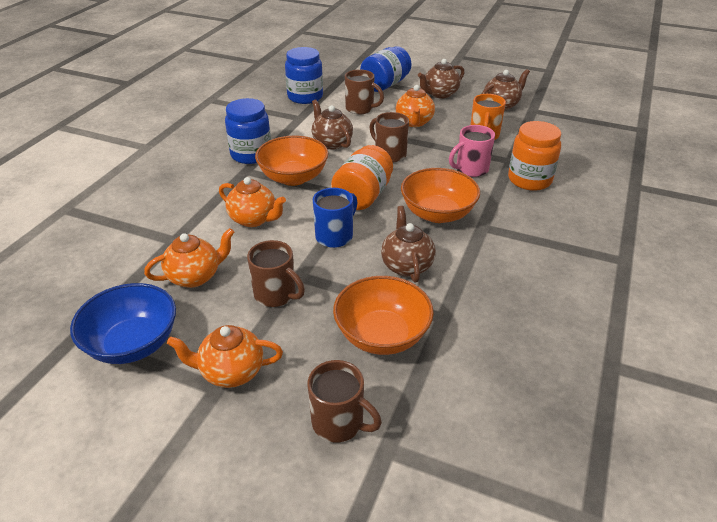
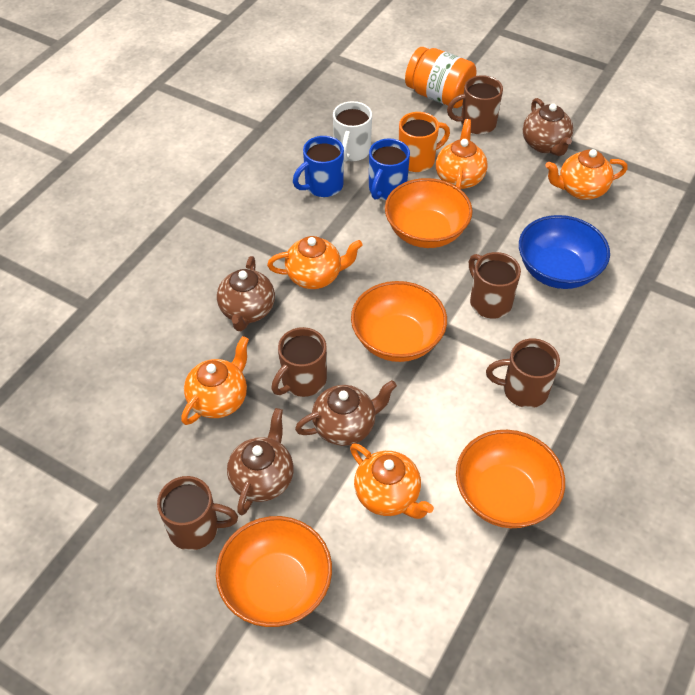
blue jar: [225,98,271,164] [285,47,323,104] [360,46,411,92] = 3 -> none = 0
blue mug: [313,188,358,248] = 1 -> [293,136,344,197] [369,138,410,200] = 2
brown mug: [247,240,305,307] [307,360,382,442] [345,69,384,114] [369,112,409,162] = 4 -> [157,476,238,551] [271,327,327,397] [447,75,503,134] [469,252,521,318] [486,339,560,408] = 5
orange bowl: [255,135,328,186] [333,276,434,355] [401,168,480,223] = 3 -> [216,516,332,627] [351,281,447,362] [385,178,473,248] [456,430,565,528] = 4
orange jar: [331,145,393,210] [508,121,561,191] = 2 -> [405,47,477,108] = 1
orange teapot: [144,228,234,288] [167,325,283,388] [219,177,286,227] [396,85,435,127] = 4 -> [181,336,249,425] [267,236,363,289] [350,443,434,519] [436,119,488,189] [545,149,628,200] = 5
pink mug: [449,125,495,177] = 1 -> none = 0
white mug: none = 0 -> [333,101,372,162] = 1

